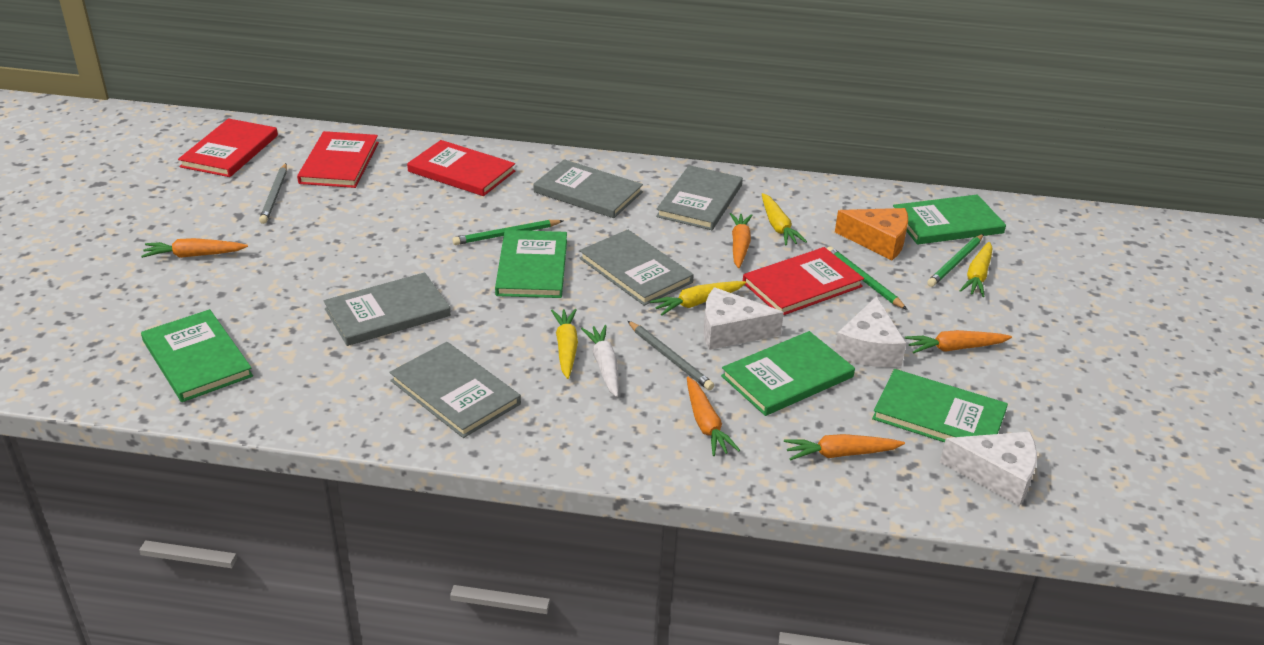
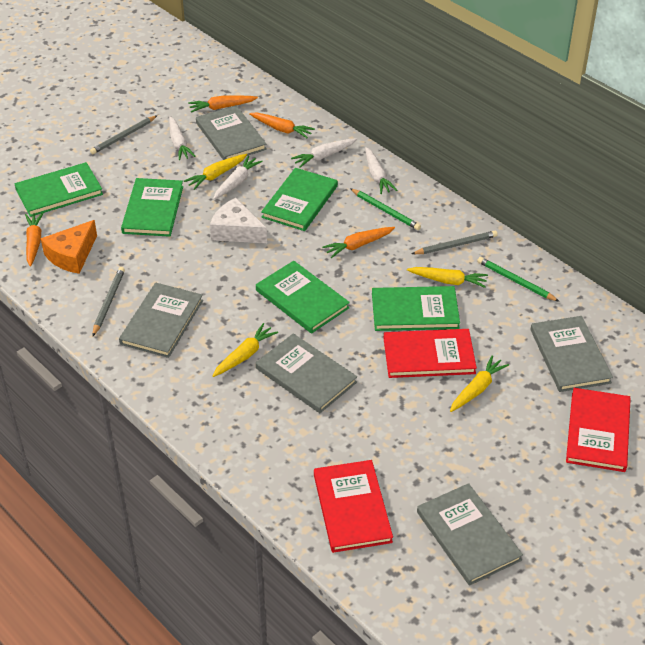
green pencil: [453,220,563,245] [827,246,907,310] [927,234,984,287] = 3 -> [350,188,421,230] [477,257,560,302] = 2
grey pencil: [259,163,287,224] [628,321,714,390] = 2 -> [90,115,158,154] [92,267,125,336] [411,231,498,254] = 3
orange carrot: [141,238,248,258] [687,377,740,456] [730,213,752,268] [784,434,905,461] [905,330,1012,354] = 5 -> [25,213,44,267] [188,95,258,113] [249,112,315,138] [323,227,395,258] = 4
red book: [178,118,278,177] [297,131,379,188] [407,140,515,196] [743,247,864,315] = 4 -> [314,460,393,553] [383,329,477,378] [566,388,631,472] = 3
white carrot: [581,325,619,397] = 1 -> [169,116,196,160] [213,155,263,199] [291,138,357,168] [365,147,397,194] = 4
white cheese: [703,287,784,350] [835,296,906,367] [940,432,1037,506] = 3 -> [210,198,267,243] = 1

